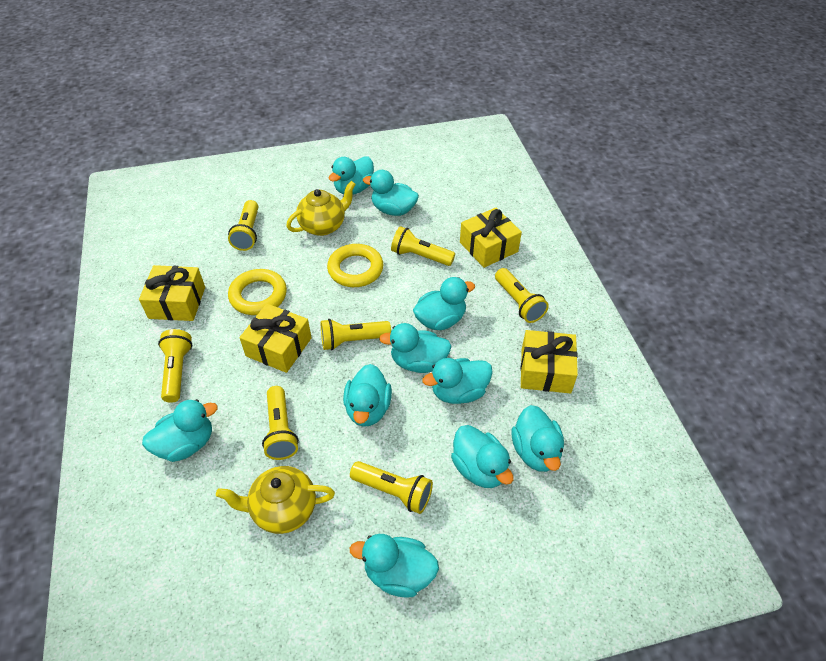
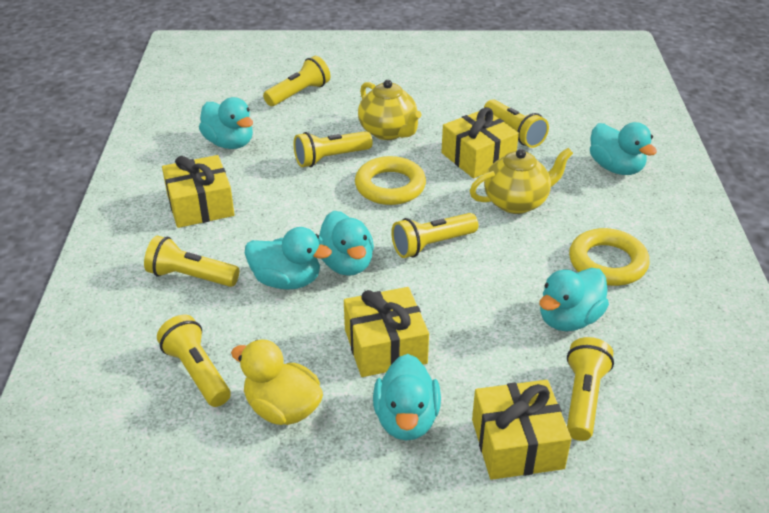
turquoise duck: [142,399,218,462] [328,156,374,195] [343,364,392,427] [350,534,439,598] [363,170,419,216] [379,323,452,373] [413,277,475,330] [423,358,493,404] [451,425,513,488] [512,405,564,472] = 10 -> [199,97,253,149] [245,227,332,290] [318,211,374,276] [373,354,441,441] [539,268,609,331] [590,122,657,175] = 6
yellow duck: none = 0 -> [231,340,323,425] = 1

